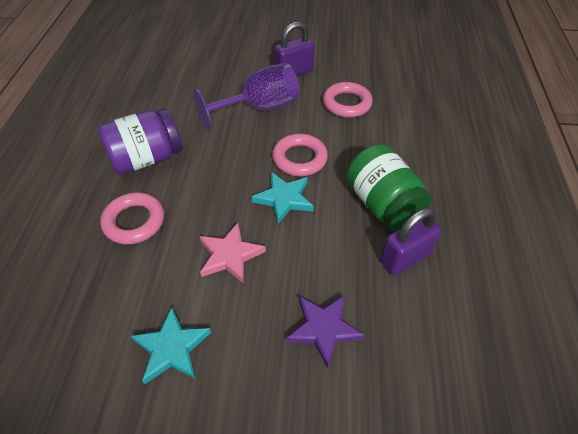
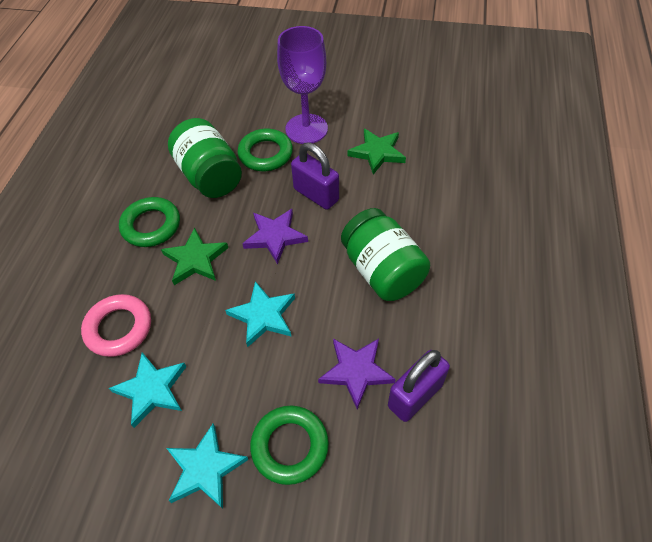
green jar: [346,144,432,231] = 1 -> [168,118,242,198] [341,208,430,301] = 2
green ring: none = 0 -> [119,197,180,247] [237,129,293,171] [250,406,329,485] = 3
green star: none = 0 -> [161,228,228,285] [347,129,406,175] = 2
pink ring: [100,192,164,244] [272,134,328,176] [323,82,373,118] = 3 -> [81,294,151,357] = 1
pink star: [199,223,266,284] = 1 -> none = 0
purple jar: [98,108,182,175] = 1 -> none = 0
purple star: [286,295,365,368] = 1 -> [242,209,308,264] [318,339,396,409] = 2
turquoise star: [131,307,211,384] [251,172,314,224] = 2 -> [109,352,187,428] [167,424,249,509] [225,281,295,347] = 3

